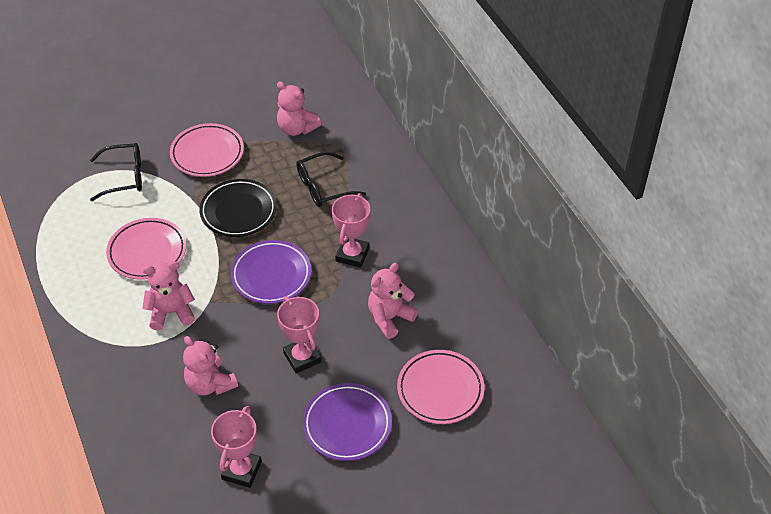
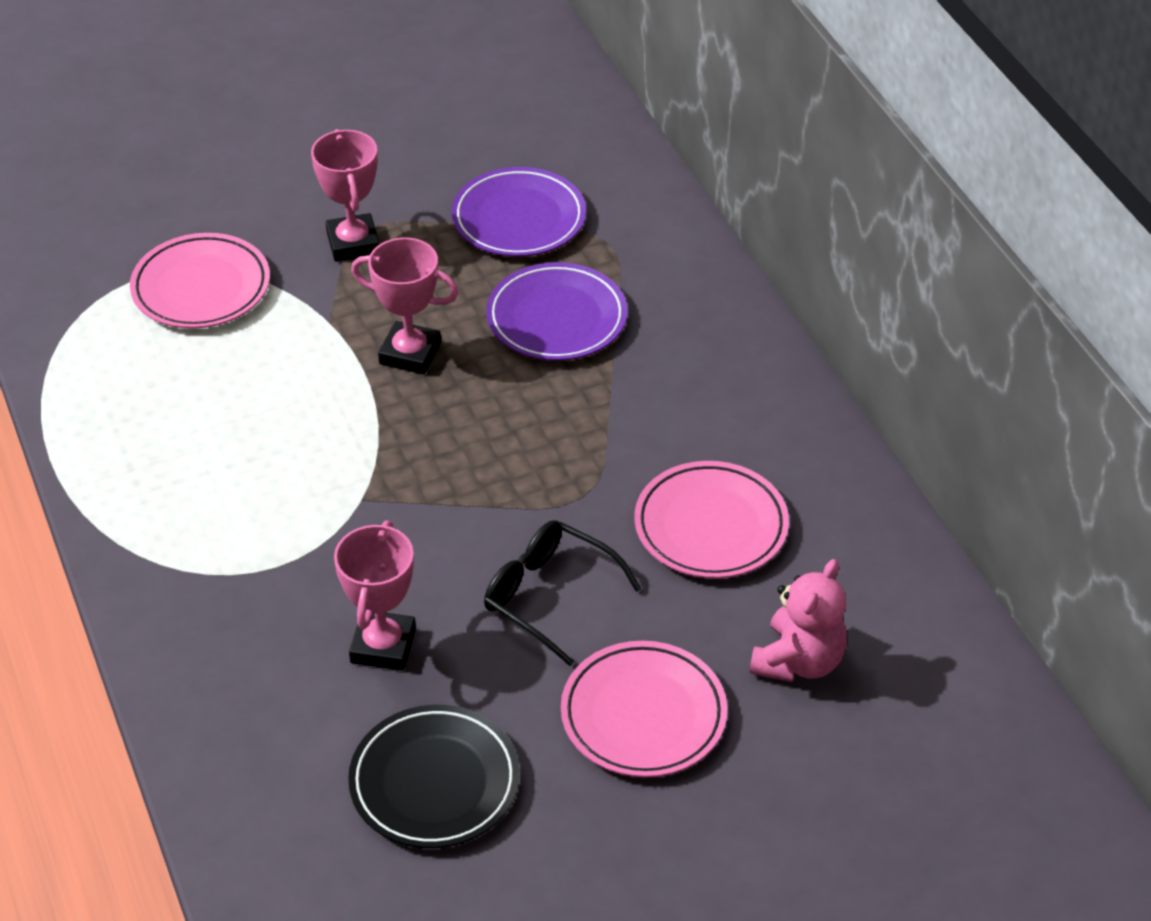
black glasses: [90,143,142,201] [297,152,366,207] = 2 -> [484,520,642,666] = 1
pink teddy bear: [142,261,195,330] [183,336,238,396] [277,81,321,136] [368,263,418,339] = 4 -> [750,559,847,682] = 1

